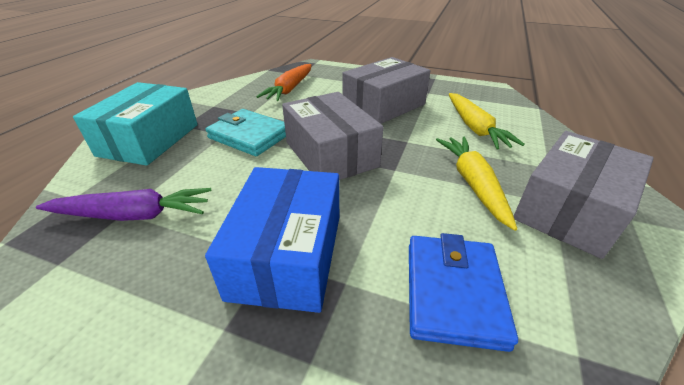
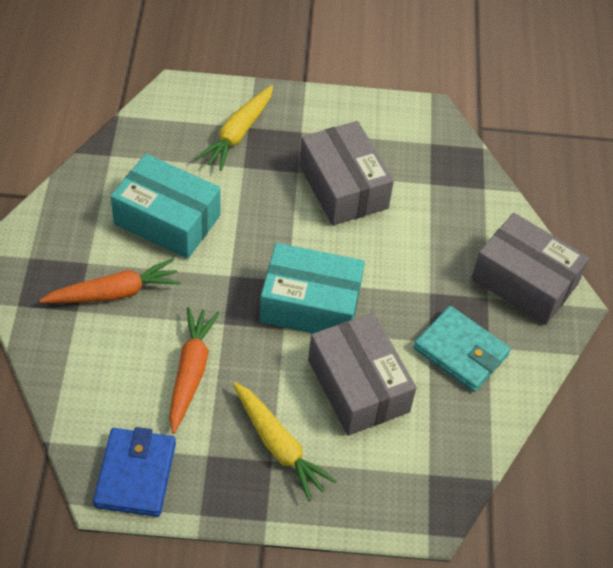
blue box: [205,167,339,313] = 1 -> none = 0
orange carrot: [256,64,311,101] = 1 -> [39,259,181,303] [169,307,220,433] = 2
purple carrot: [36,188,212,221] = 1 -> none = 0
turquoise box: [73,82,198,166] = 1 -> [111,154,221,259] [260,243,365,333] = 2

